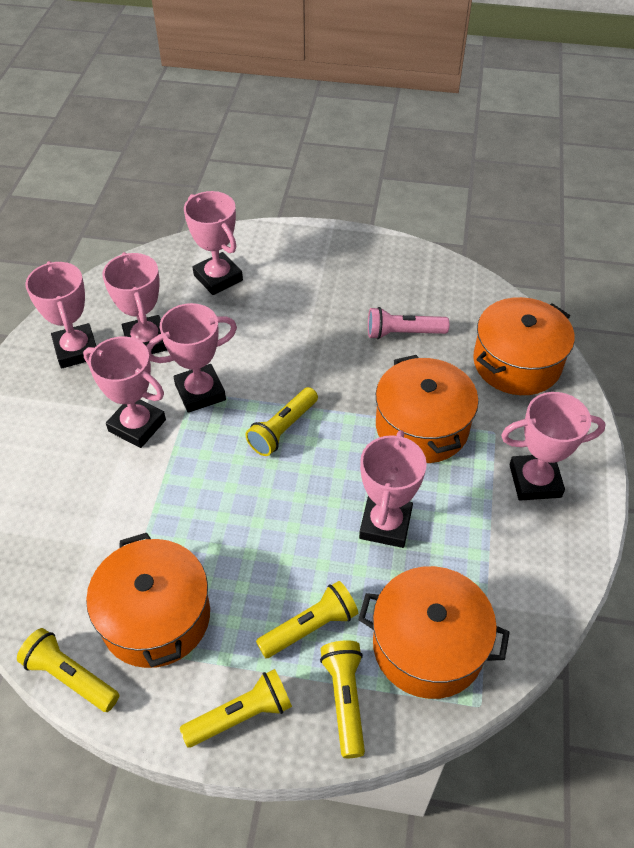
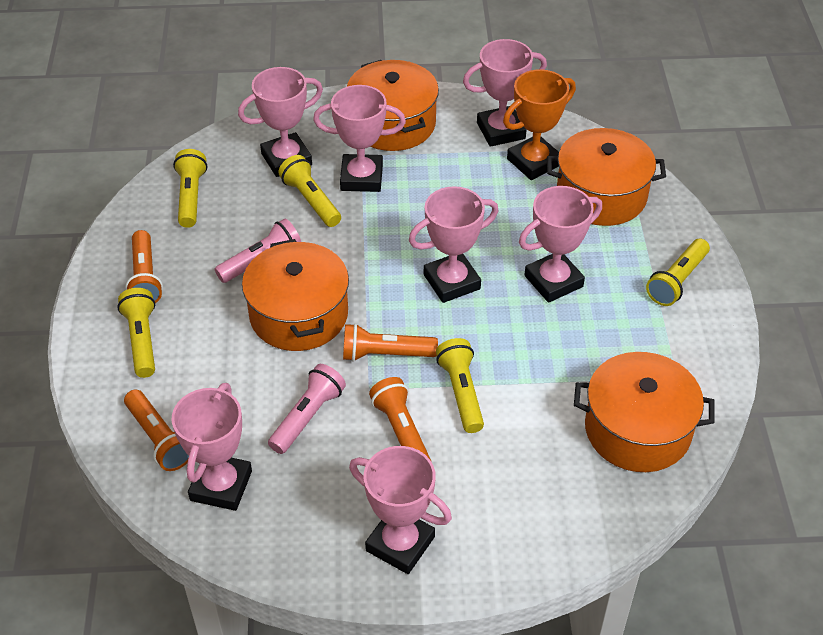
orange flashlight: none = 0 -> [124,389,189,471] [125,230,163,303] [343,323,438,362] [369,377,431,460] = 4
orange trophy: none = 0 -> [503,69,576,180] = 1
pink flashlight: [368,307,450,339] = 1 -> [215,218,301,283] [268,364,346,454] = 2

